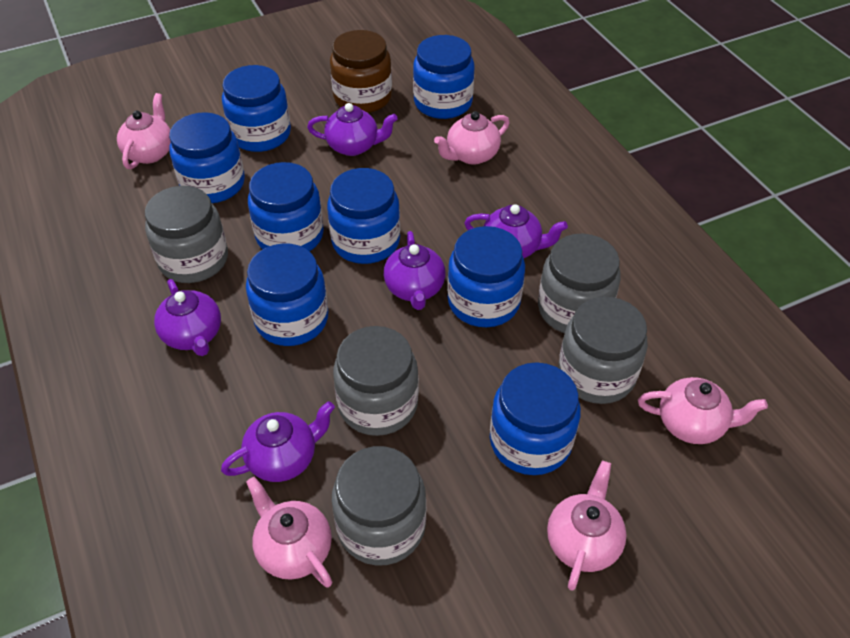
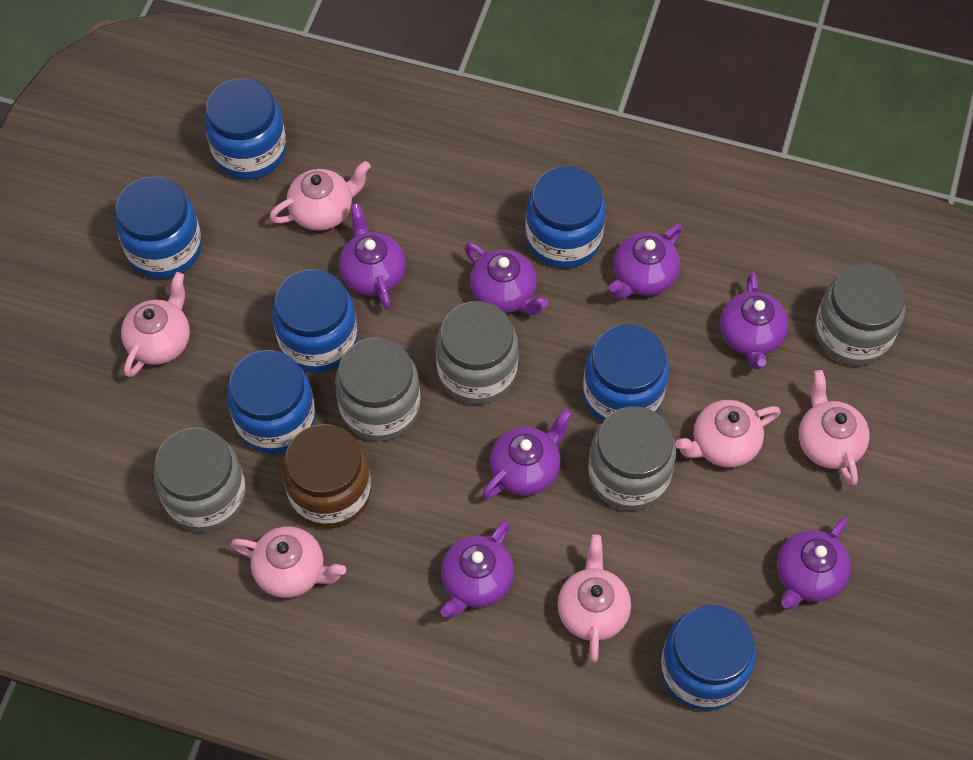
blue jar: [169,112,245,203] [222,65,291,152] [246,243,328,346] [248,162,324,252] [327,168,400,264] [413,35,474,119] [447,226,525,327] [490,362,581,475] = 8 -> [115,176,202,279] [204,78,286,179] [227,350,316,454] [272,269,358,372] [525,166,606,268] [583,324,669,422] [661,605,756,710] = 7
pink teapot: [117,93,171,169] [246,477,332,588] [434,111,510,165] [547,461,626,591] [638,377,768,444] = 5 -> [121,272,190,377] [231,526,346,598] [269,161,371,231] [557,534,631,662] [675,400,781,468] [799,370,870,486] = 6
purple teapot: [154,279,221,356] [221,401,335,482] [307,103,398,156] [384,231,445,310] [464,204,568,258] = 5 -> [339,203,406,309] [441,521,514,618] [464,242,548,315] [482,409,572,499] [609,224,682,299] [720,272,788,370] [777,518,851,609] = 7

